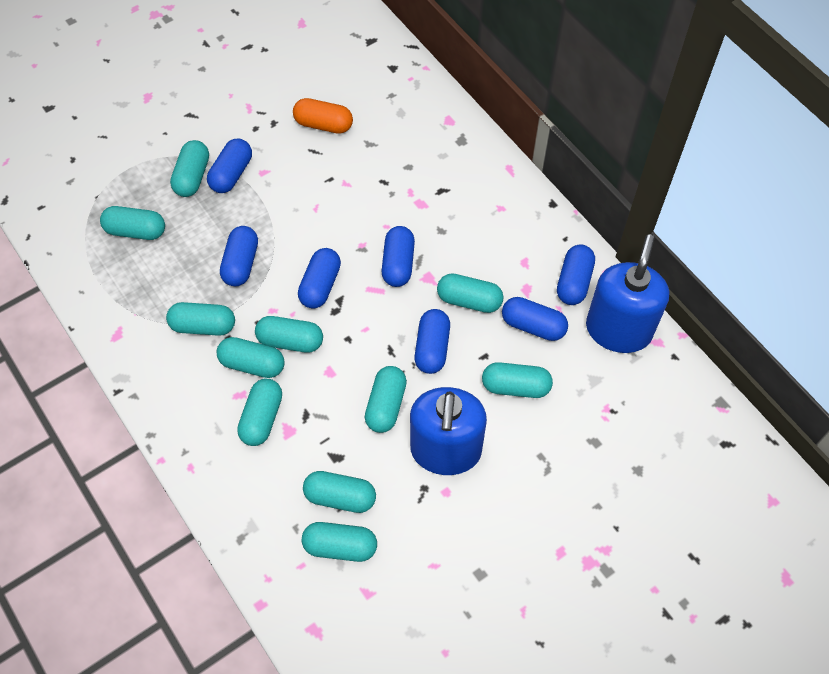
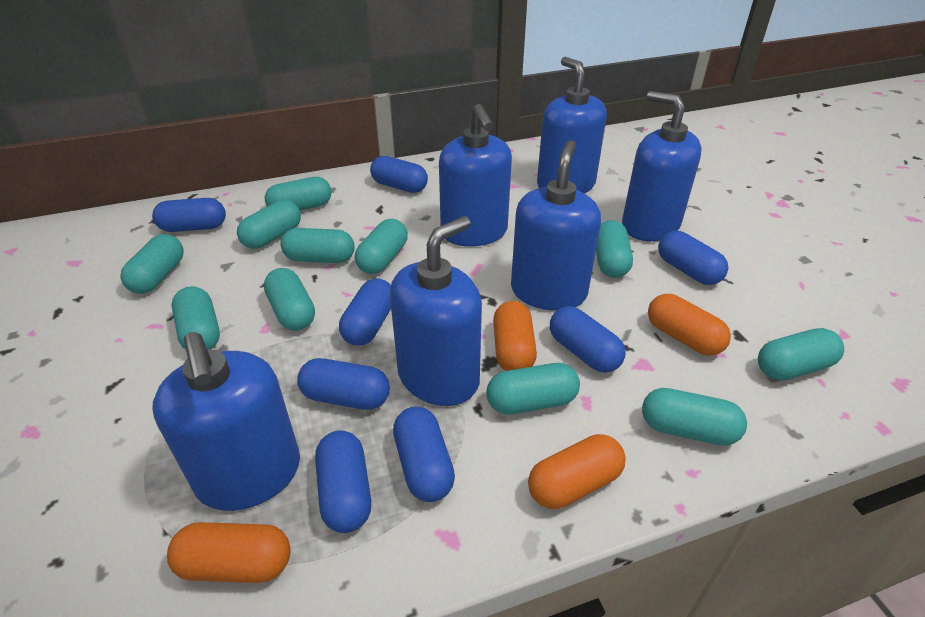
blue capsule: [207,139,252,193] [220,226,258,286] [298,248,341,308] [382,226,415,287] [415,309,450,374] [502,297,568,341] [557,245,595,305] = 7 -> [152,198,226,232] [297,358,390,410] [315,430,371,533] [339,278,391,346] [370,156,428,193] [393,407,455,502] [550,306,626,373] [658,231,728,285] = 8
blue soap dispenser: [410,387,487,475] [586,234,669,353] = 2 -> [152,332,300,511] [390,216,482,406] [439,104,512,247] [511,140,601,311] [537,57,607,193] [622,91,702,241] = 6
orange capsule: [293,98,353,134] = 1 -> [167,522,291,583] [493,301,537,371] [528,434,626,509] [648,294,731,356] = 4

